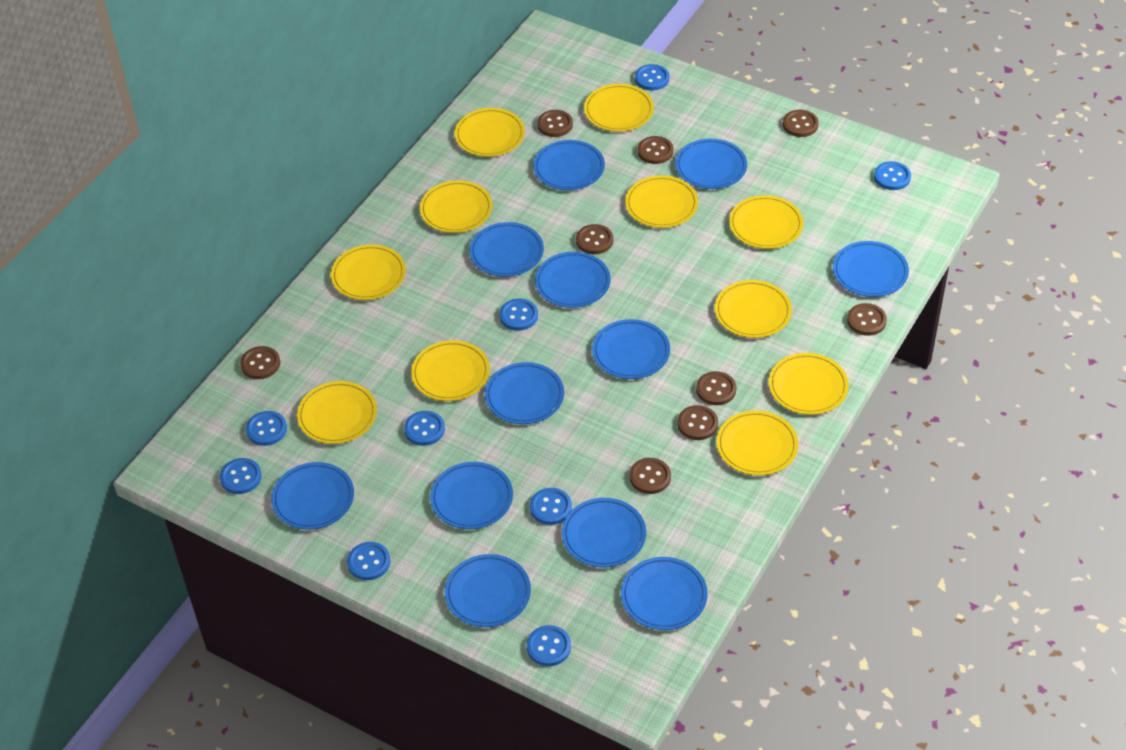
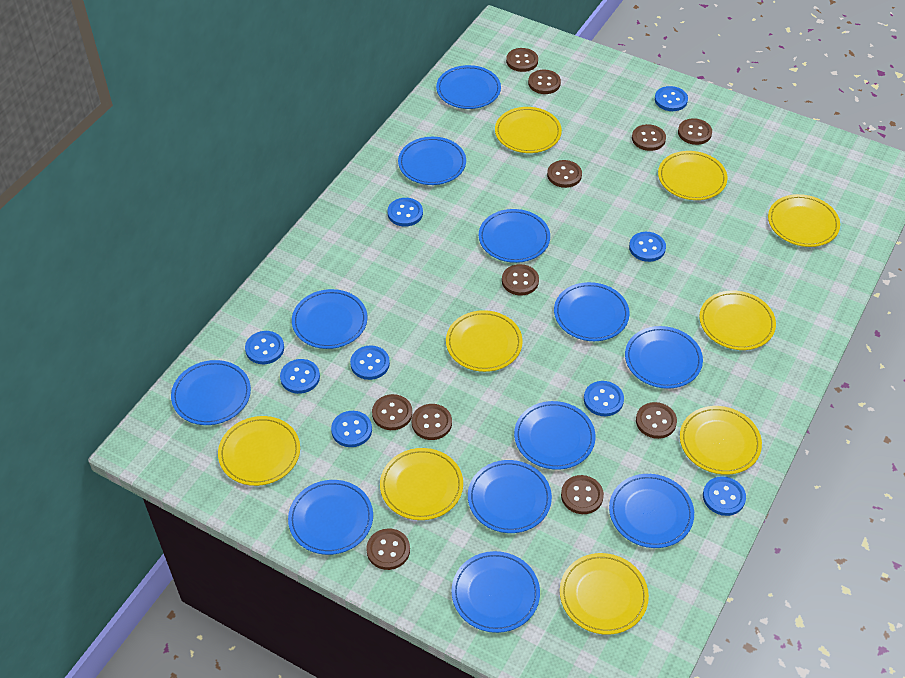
brown button: [240,346,280,379] [537,110,573,137] [576,224,613,254] [630,458,671,494] [638,136,673,164] [677,405,718,440] [696,371,736,405] [783,110,819,137] [847,303,887,336] = 9 -> [366,528,410,570] [372,394,412,430] [412,404,452,440] [502,264,539,296] [506,48,538,72] [528,70,561,94] [547,160,582,188] [561,475,604,514] [632,124,666,151] [636,402,677,439] [678,118,712,145] = 11
yellow plate: [297,381,377,444] [331,245,406,300] [411,340,490,401] [420,181,493,233] [455,108,525,157] [584,84,654,132] [625,175,698,228] [715,280,792,338] [717,410,798,476] [729,195,803,249] [769,353,849,415] = 11 -> [218,416,300,486] [380,448,463,520] [446,310,523,372] [495,107,562,153] [560,553,649,635] [658,151,728,200] [680,406,762,475] [699,291,776,350] [768,194,840,247] = 9

